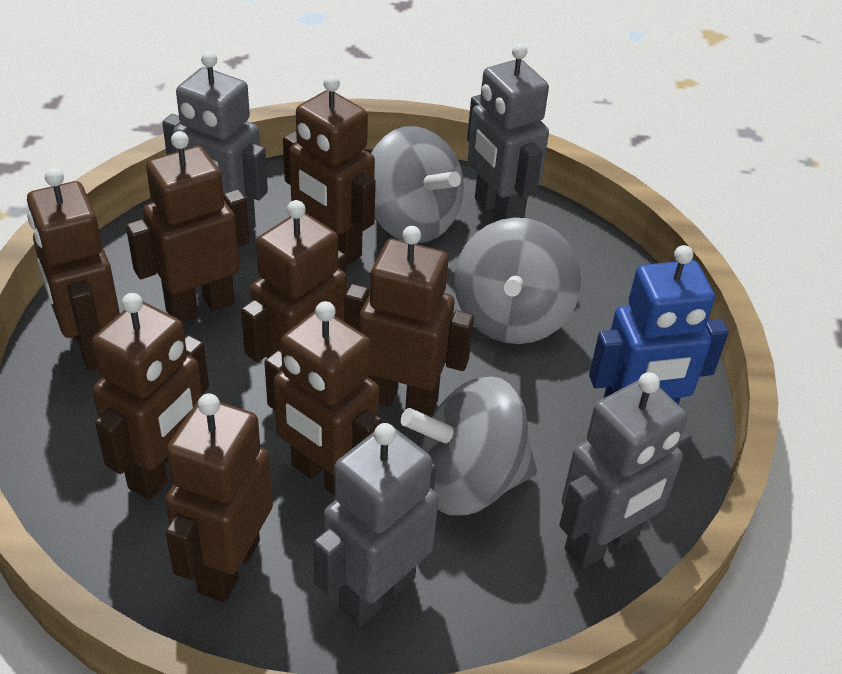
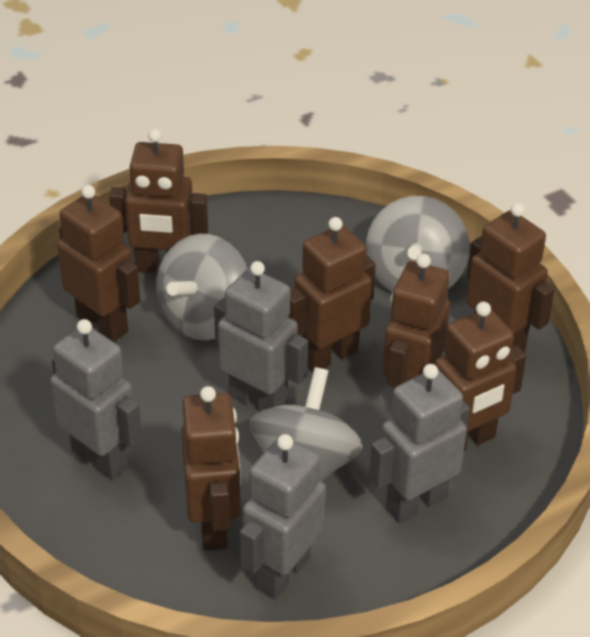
blue robot: [589,245,729,405] = 1 -> none = 0
brown robot: [27,168,120,371] [92,293,209,500] [126,131,250,322] [165,393,273,602] [241,200,347,362] [264,301,382,496] [283,75,376,266] [344,226,474,417] = 8 -> [57,185,140,342] [109,129,208,273] [181,386,241,551] [289,217,375,372] [382,254,450,390] [435,302,526,451] [466,203,555,352] = 7

